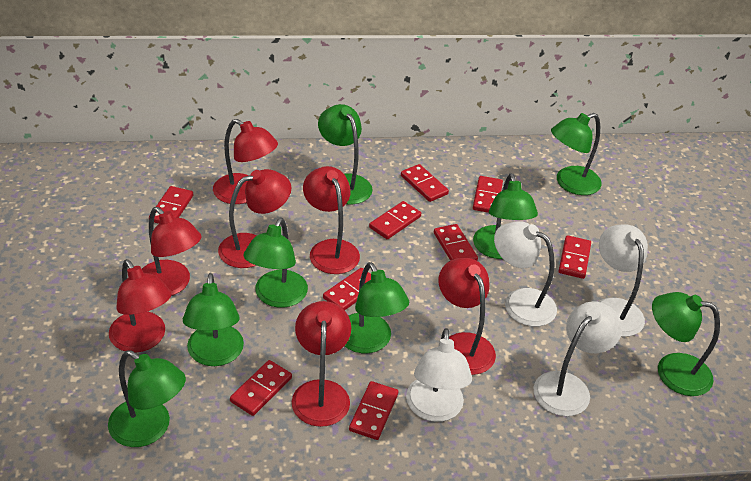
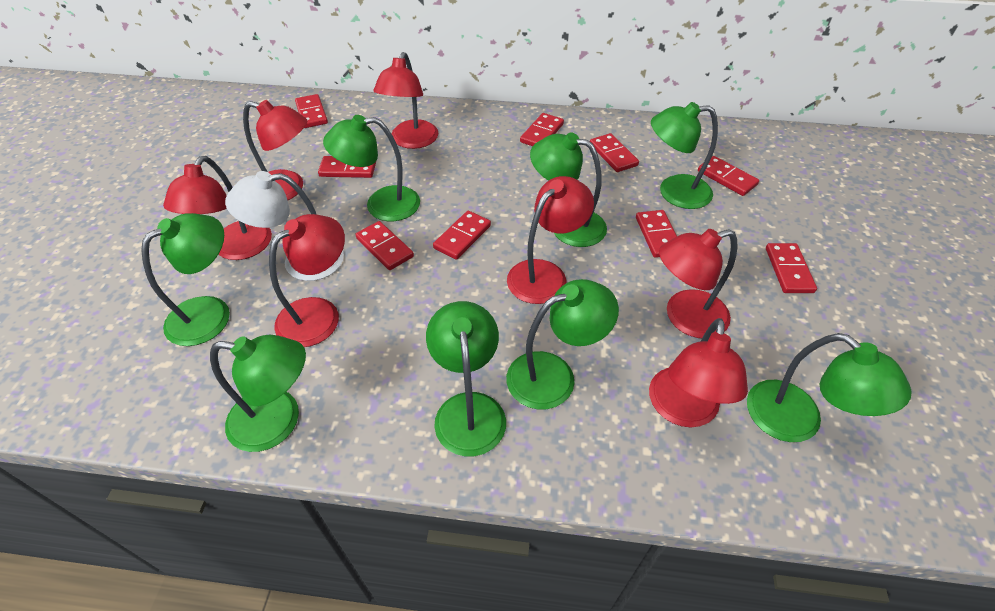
white lamp: [406,328,472,422] [494,221,557,327] [533,301,622,416] [598,224,648,337] = 4 -> [225,171,344,281] = 1

